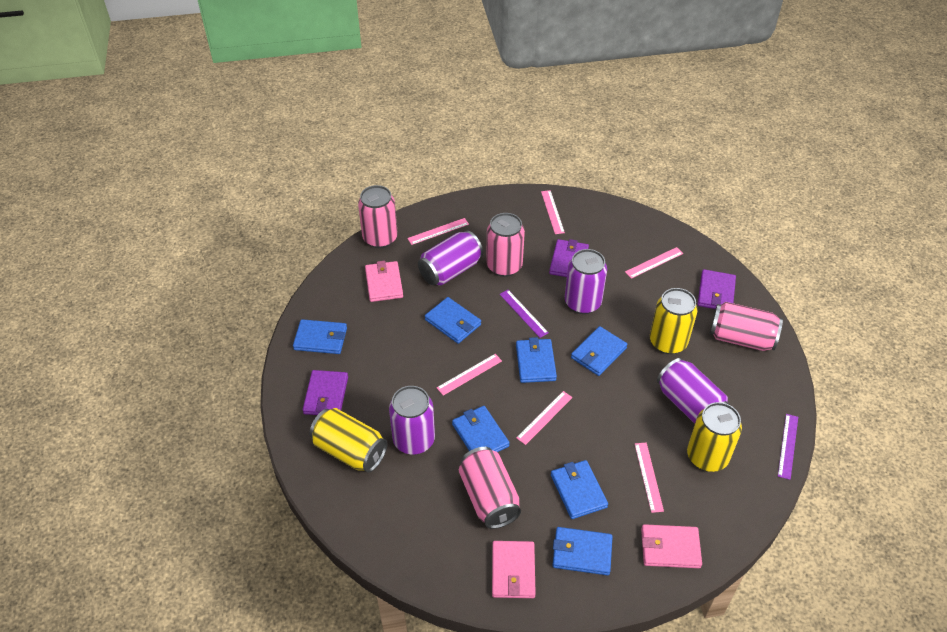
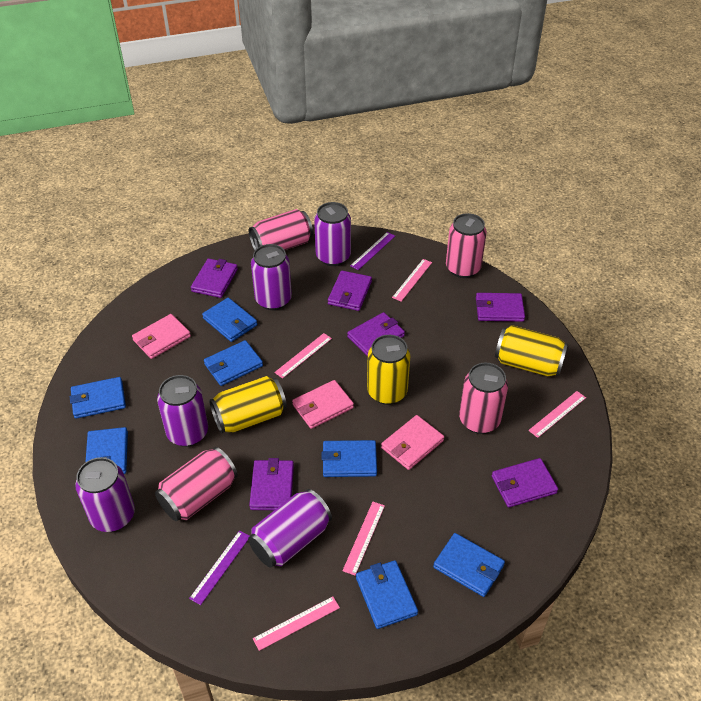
pink ruler: [407,218,469,245] [437,354,502,396] [516,391,573,445] [541,190,565,234] [625,247,683,279] [635,443,664,513] = 6 -> [253,596,340,651] [274,333,332,379] [342,502,385,576] [392,259,432,302] [528,391,586,438] = 5
purple can: [389,386,435,455] [418,231,483,286] [565,249,607,314] [657,358,729,424] = 4 -> [75,457,135,532] [157,375,208,447] [248,489,332,568] [251,244,292,310] [314,202,351,266] = 5
purple wallet: [303,370,348,415] [549,239,589,277] [698,269,736,309] = 3 -> [191,259,238,298] [249,458,294,510] [328,271,372,311] [347,312,405,356] [476,293,525,322] [492,458,558,508] = 6

